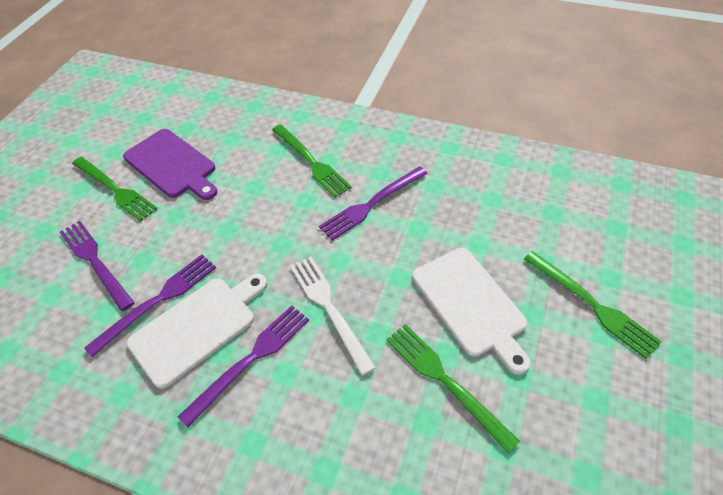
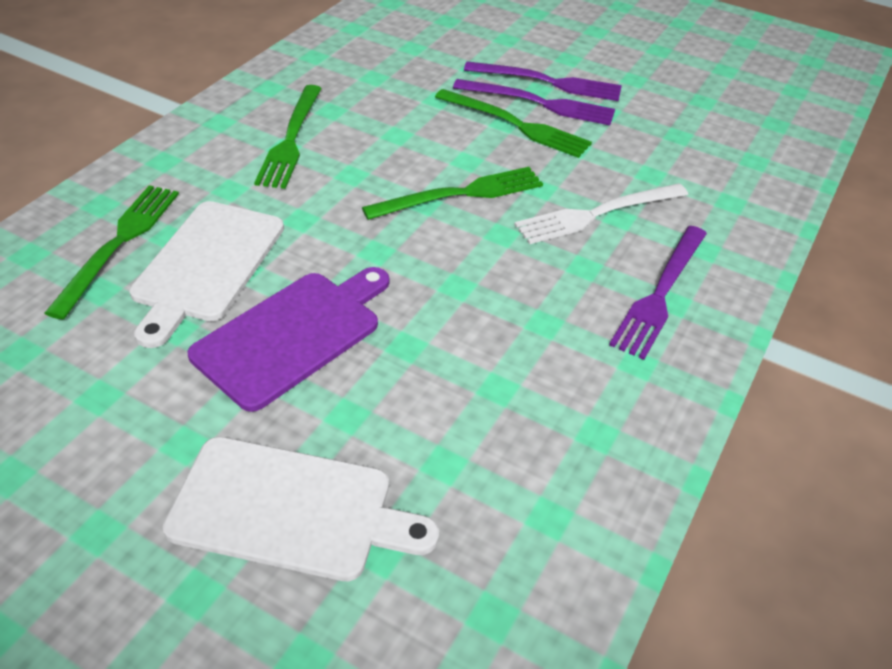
purple fork: [60,221,135,311] [84,254,216,357] [177,305,309,428] [319,166,428,241] = 4 -> [453,79,615,125] [464,61,622,101] [609,226,707,360] = 3

